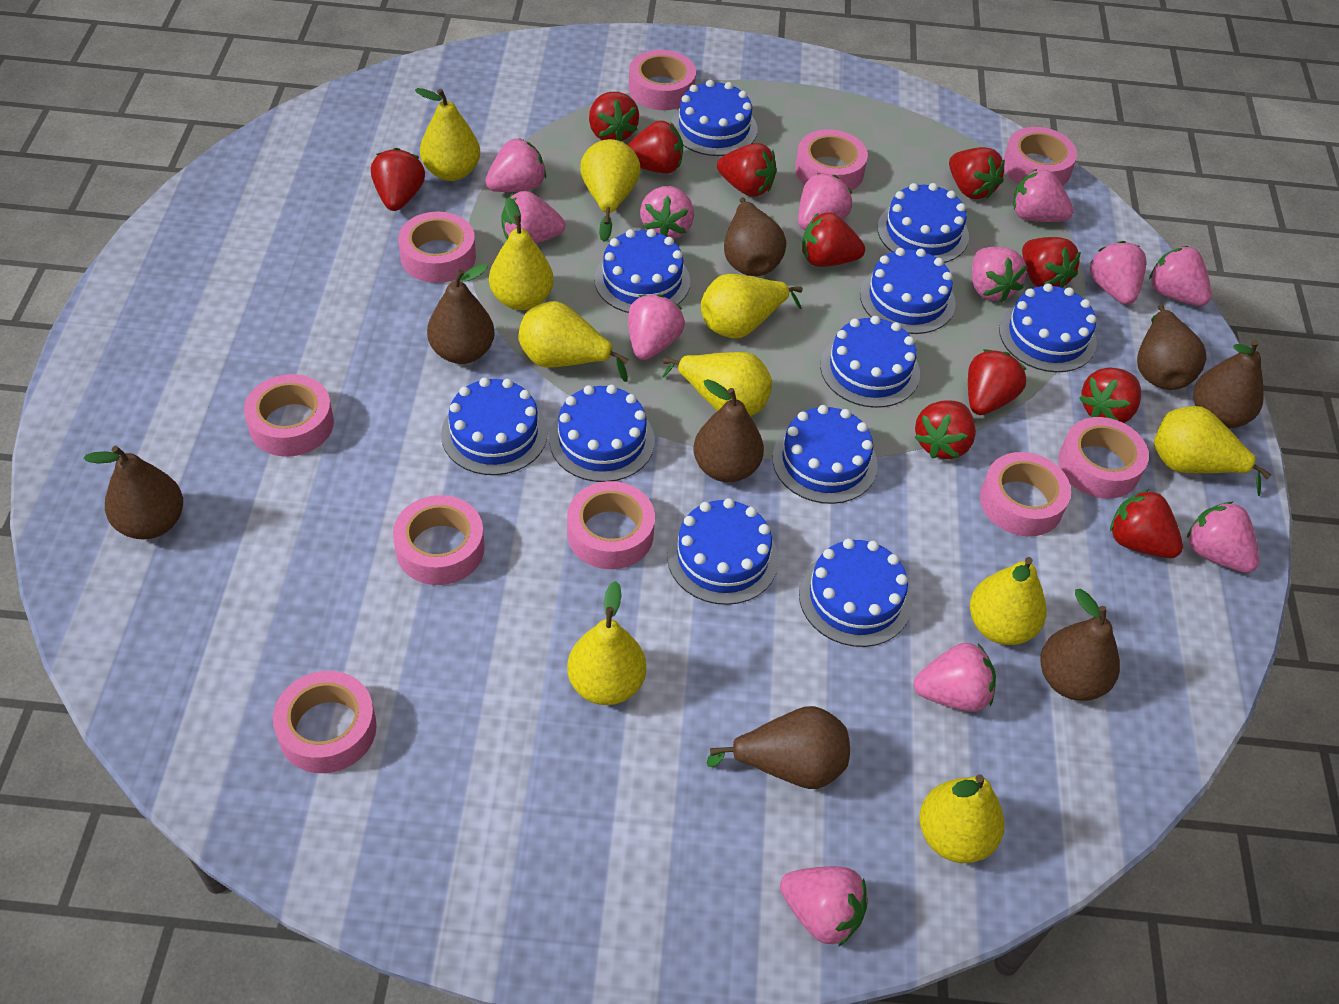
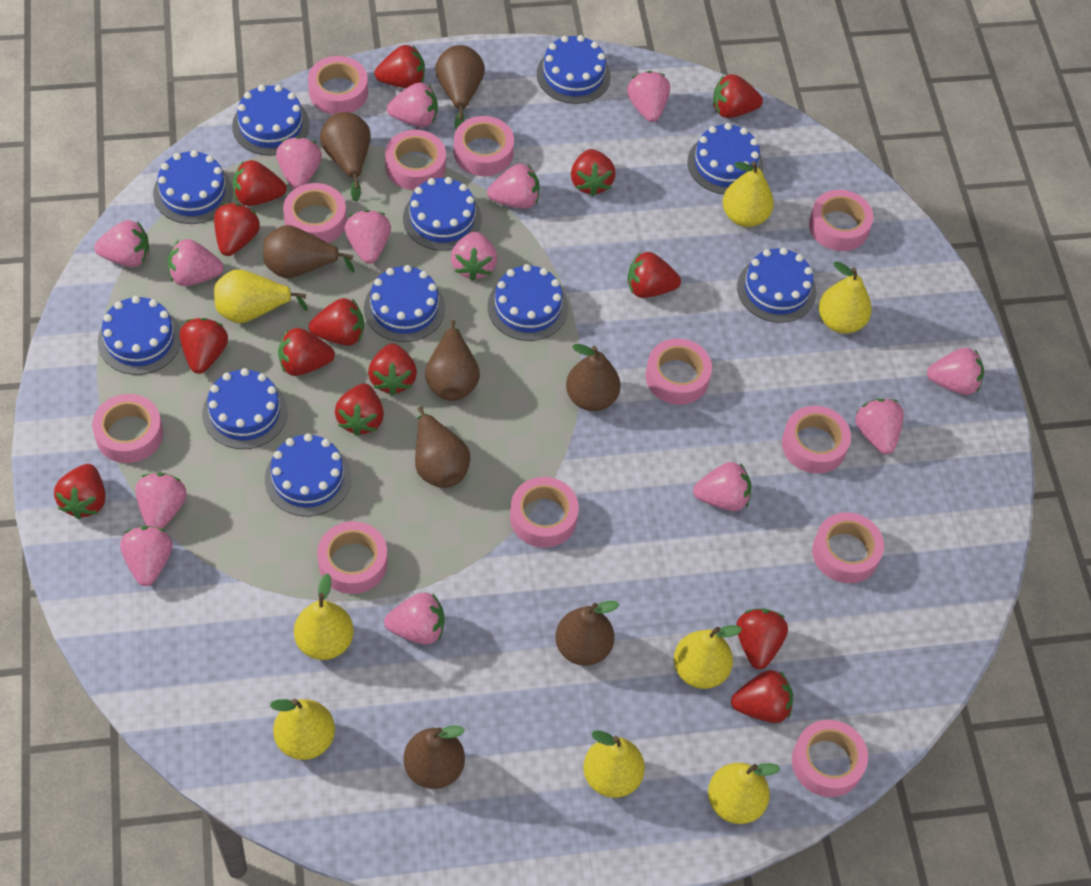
pink strawberry: [485,138,546,192] [501,191,565,244] [628,294,685,360] [640,186,694,239] [780,866,868,946] [798,173,852,230] [913,643,996,712] [972,247,1027,303] [1013,169,1074,222] [1090,241,1146,305] [1149,246,1212,306] [1187,502,1259,573] = 12 -> [94,220,149,267] [120,526,173,586] [135,473,187,529] [168,239,224,286] [276,137,322,189] [345,210,391,264] [384,592,445,645] [387,83,438,127] [451,232,497,281] [487,164,540,209] [627,71,670,122] [693,462,752,511] [855,399,904,454] [927,348,984,395] = 14
pink tape: [244,374,334,457] [273,671,377,773] [393,495,485,585] [398,212,476,283] [567,481,655,569] [629,50,696,110] [795,129,868,191] [980,452,1071,537] [1003,127,1077,186] [1058,417,1149,499] = 10 -> [92,394,163,463] [283,183,347,243] [308,56,368,115] [317,521,387,594] [385,130,446,190] [454,116,514,176] [510,477,579,548] [646,338,712,405] [782,406,851,474] [792,720,868,797] [809,190,873,251] [812,512,884,583] = 12
red strawberry: [371,148,425,211] [589,92,639,141] [628,120,683,174] [717,143,777,197] [802,212,865,267] [914,401,976,459] [949,147,1005,199] [968,349,1026,415] [1022,237,1081,288] [1079,367,1141,423] [1110,489,1183,558] = 11 -> [54,464,106,519] [180,318,228,374] [214,203,260,256] [233,160,286,206] [278,328,335,376] [309,298,364,346] [335,383,384,436] [368,343,417,395] [375,45,425,88] [571,149,616,196] [628,252,681,298] [713,74,763,118] [731,670,793,723] [736,608,788,669] = 14
yellow pear: [415,88,480,181] [489,197,554,310] [518,301,629,382] [567,581,646,705] [580,139,641,242] [662,352,772,416] [701,274,803,339] [919,774,1005,863] [970,557,1047,645] [1154,406,1271,496] = 10 -> [214,269,308,323] [270,699,335,760] [294,573,354,660] [583,731,645,798] [674,625,742,689] [708,763,780,824] [723,161,774,227] [819,261,872,334] = 8

